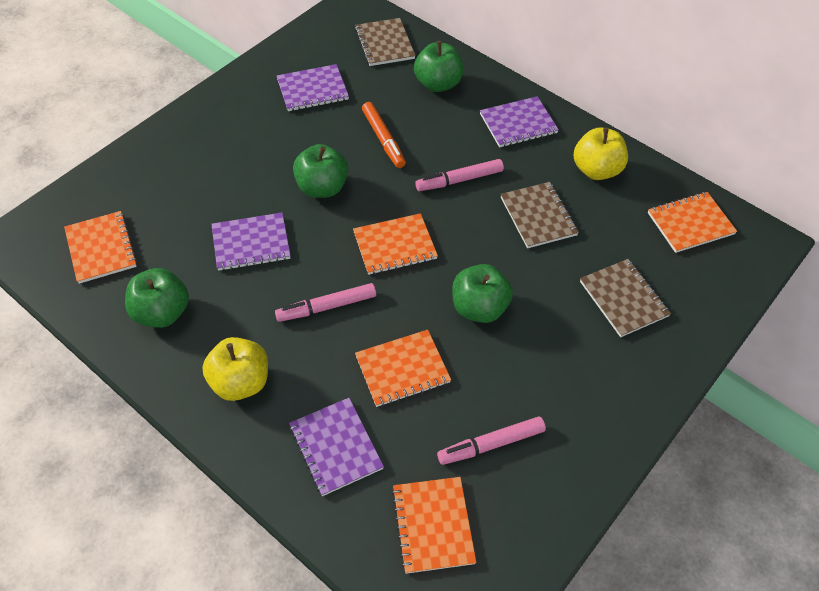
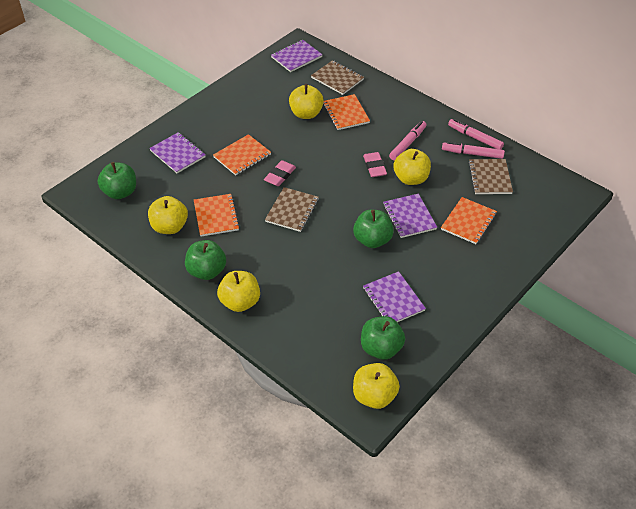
orange marker: [362,102,406,168] = 1 -> none = 0
orange notebook: [64,211,137,284] [353,213,438,275] [355,330,451,407] [392,477,476,574] [648,192,737,253] = 5 -> [194,194,240,237] [213,134,271,175] [323,94,370,130] [441,197,497,244] = 4
pink eraser: none = 0 -> [264,160,296,186] [363,152,387,177] = 2
yellow apple: [202,337,268,401] [574,127,628,180] = 2 -> [148,196,188,234] [217,271,260,312] [289,84,324,119] [353,363,400,409] [393,149,431,185] = 5

